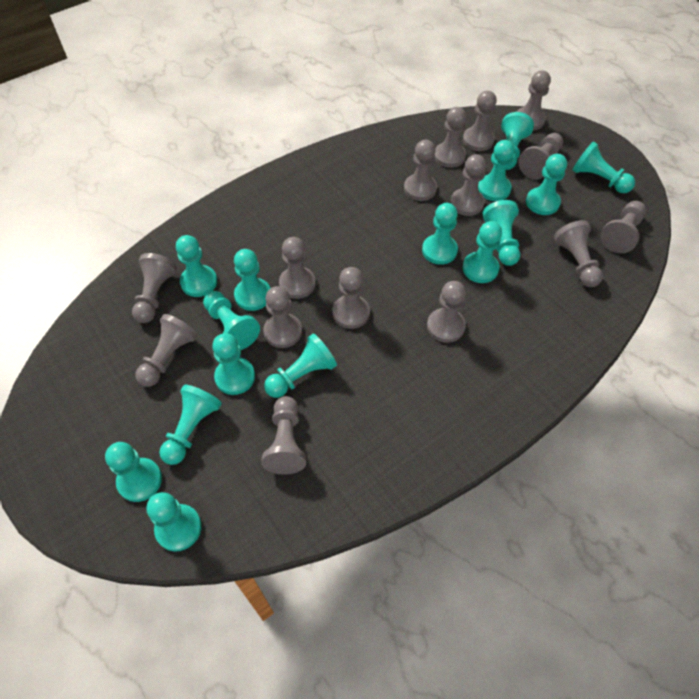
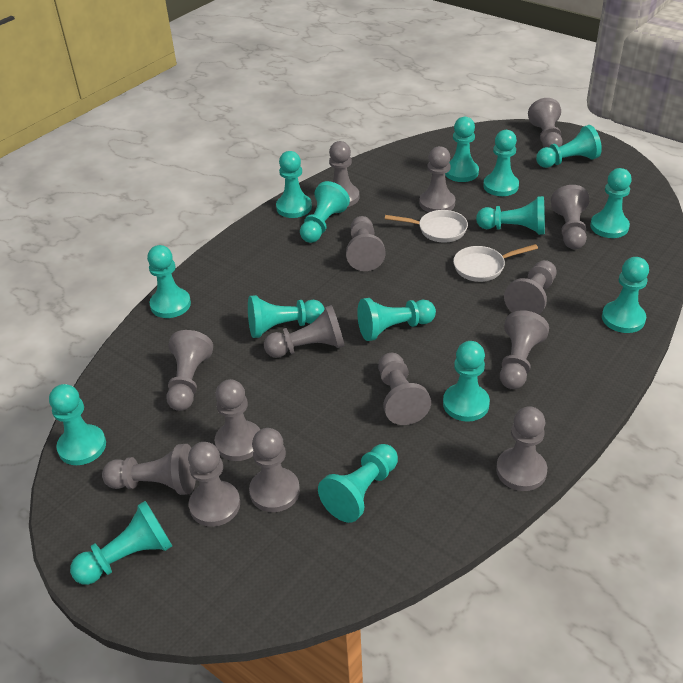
white pan: none = 0 -> [385,210,468,242] [453,244,538,282] = 2

